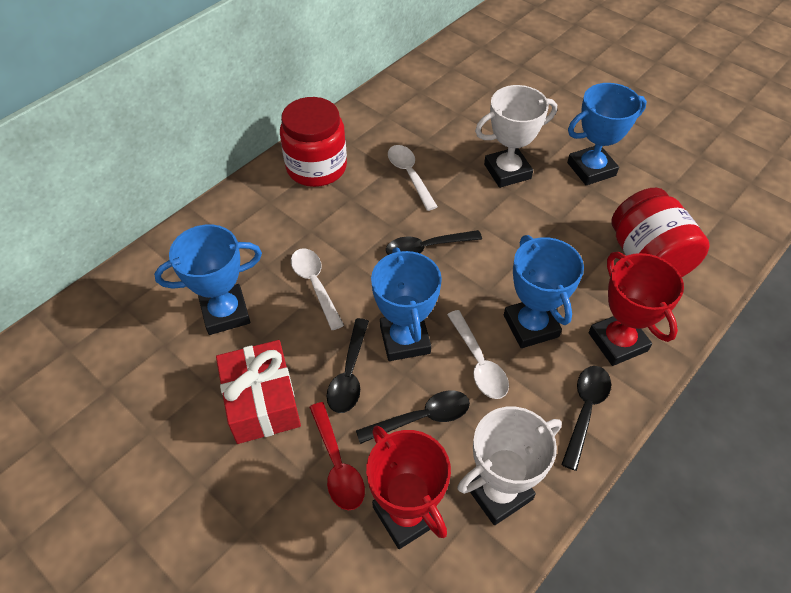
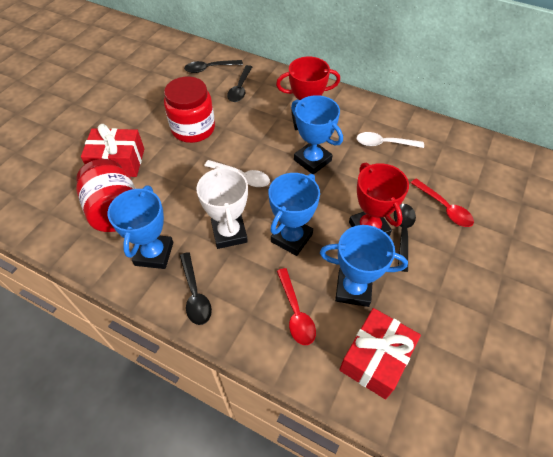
red gift: [216,340,301,444] = 1 -> [81,124,144,177] [339,308,421,399] = 2
red spoon: [309,402,365,510] = 1 -> [277,268,316,345] [411,178,474,227] = 2
white spoon: [291,248,344,330] [388,145,438,211] [447,310,509,399] = 3 -> [204,160,270,187] [356,132,424,148] = 2
white trophy: [458,406,562,525] [475,85,557,188] = 2 -> [197,166,248,249] = 1

